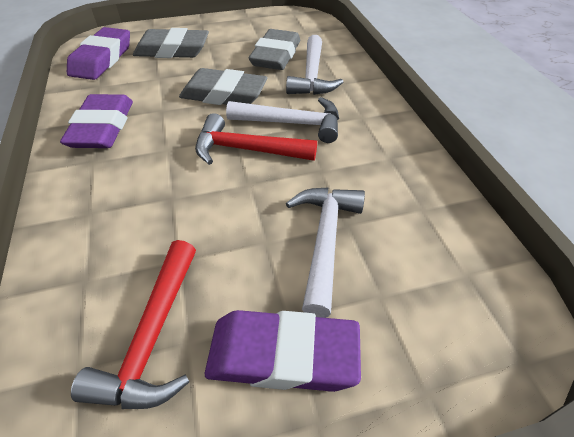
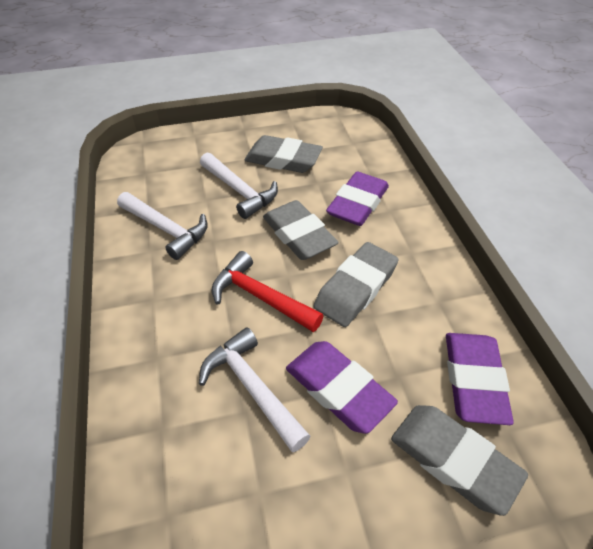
grey eraser: [133,28,209,58] [179,68,268,105] [249,29,300,70] = 3 -> [244,135,323,173] [263,200,339,260] [313,242,398,327] [391,405,528,516] = 4
red hammer: [71,240,196,409] [195,113,317,165] = 2 -> [212,251,323,332] = 1

